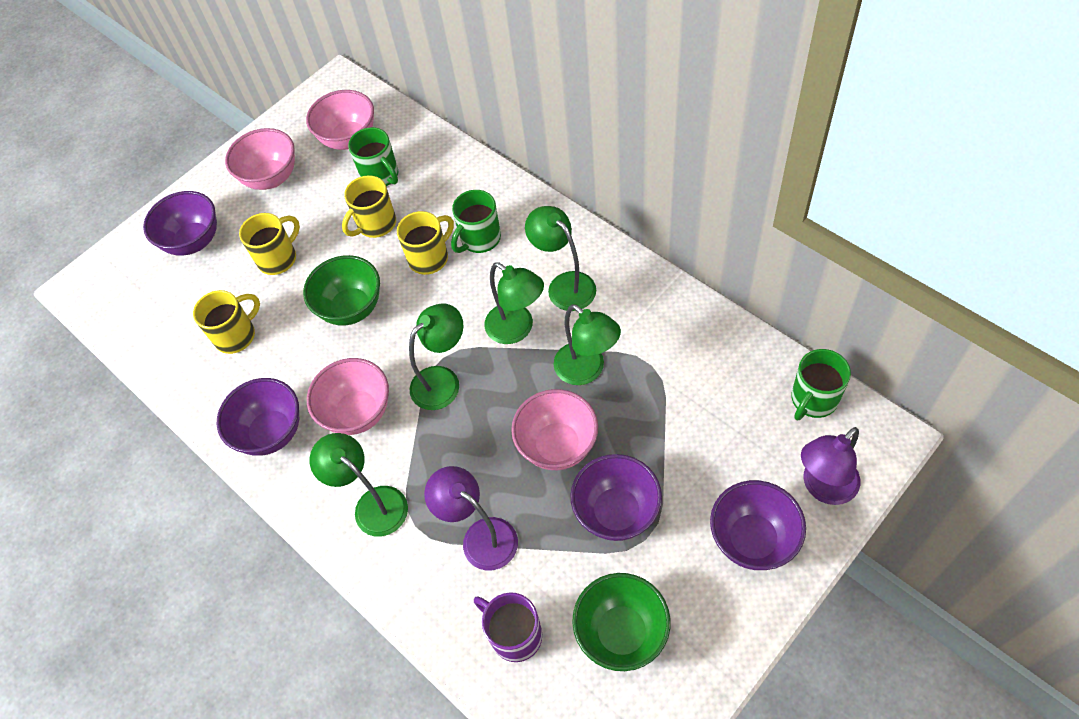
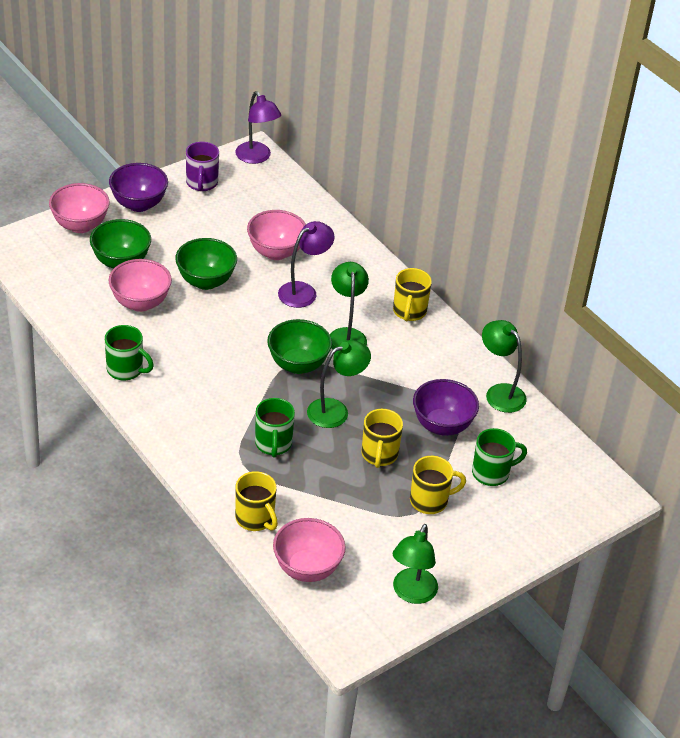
green bowl: [303,255,380,326] [572,573,671,671] = 2 -> [90,219,151,269] [175,238,237,290] [267,319,332,374] = 3
green lamp: [309,433,408,537] [409,303,463,410] [484,262,544,344] [525,206,596,311] [554,304,621,385] = 5 -> [307,340,371,428] [330,262,369,349] [393,524,438,604] [482,320,527,413] = 4
purple bowl: [143,191,217,256] [217,378,299,456] [570,454,662,541] [710,480,806,570] = 4 -> [109,163,168,212] [413,379,479,436] = 2

